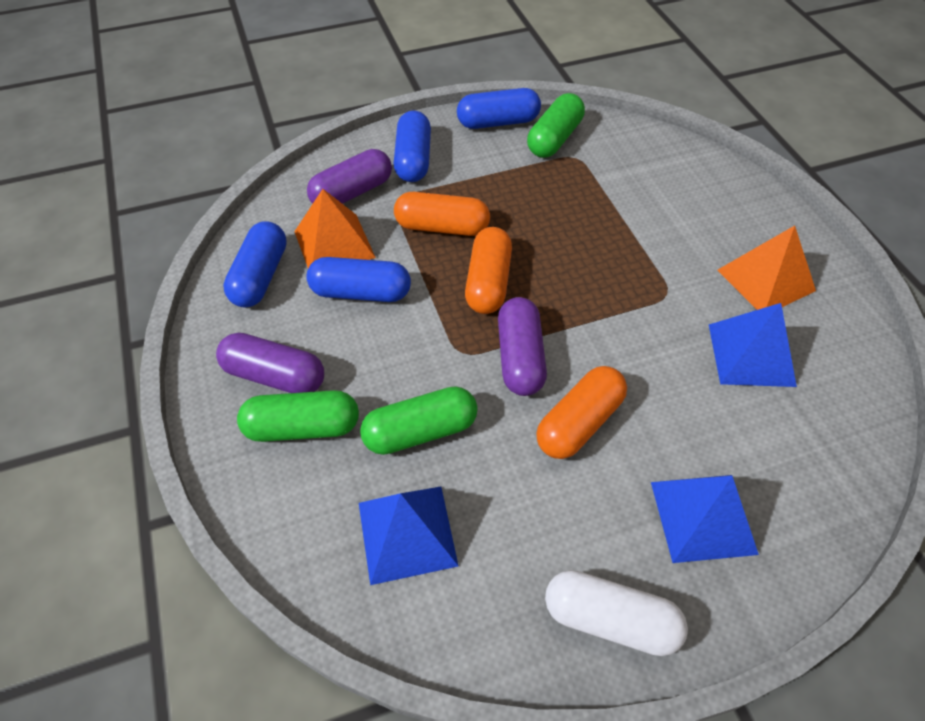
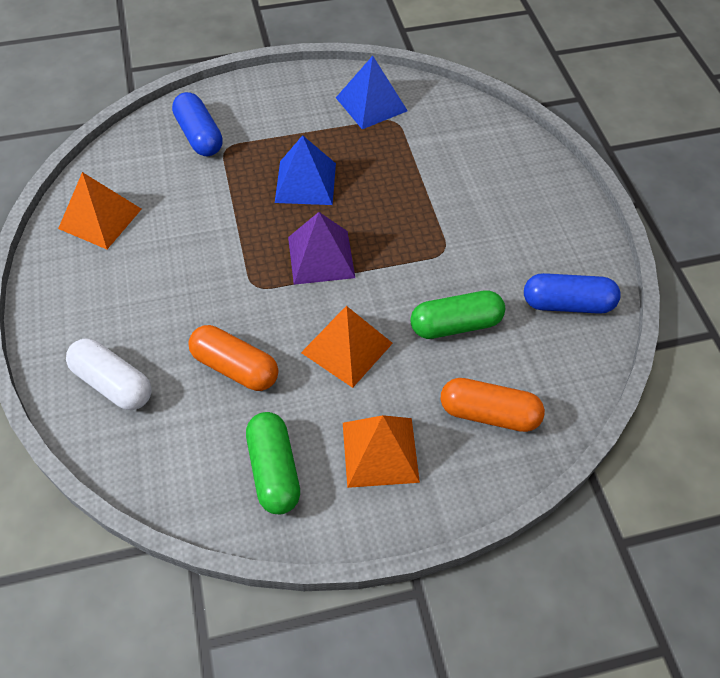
blue capsule: [223,221,287,307] [306,257,411,302] [394,110,431,182] [457,88,541,129] = 4 -> [172,92,223,156] [524,273,621,314] = 2
blue pyramid: [359,487,459,585] [651,475,759,563] [709,303,797,387] = 3 -> [275,135,336,205] [336,56,408,129] = 2
green capsule: [237,390,359,442] [360,386,478,455] [527,93,585,158] = 3 -> [246,412,300,514] [410,290,505,339] = 2
orange capsule: [394,192,490,236] [465,227,512,314] [536,366,627,459] = 3 -> [188,325,278,391] [441,378,545,432] = 2
orange pyramid: [294,189,376,268] [718,226,816,310] = 2 -> [58,172,142,249] [301,306,393,388] [343,415,420,488] = 3
purple capsule: [216,333,324,393] [307,149,392,204] [498,297,547,396] = 3 -> none = 0
purple pyramid: none = 0 -> [288,212,355,285] = 1

